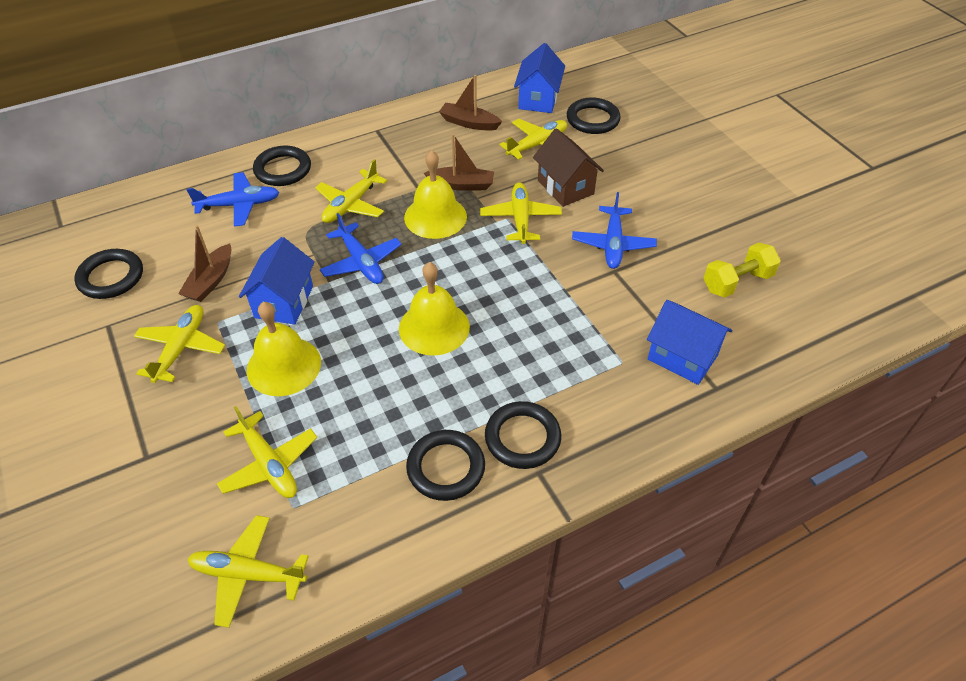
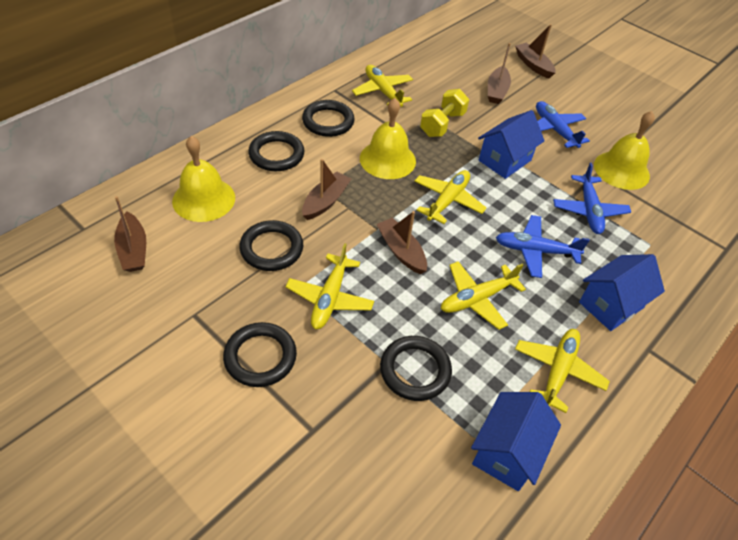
brown boat: [178,225,232,302] [424,134,494,191] [439,75,502,131] = 3 -> [114,196,146,272] [302,159,351,220] [377,211,427,274] [488,43,511,104] [515,24,556,79] = 5
brown house: [533,128,604,207] = 1 -> none = 0
yellow plane: [134,305,225,383] [188,515,309,628] [217,406,317,498] [315,159,387,223] [480,182,562,244] [499,119,567,160] = 6 -> [285,243,374,329] [352,65,413,107] [414,170,487,224] [441,261,526,330] [515,329,610,413] = 5

